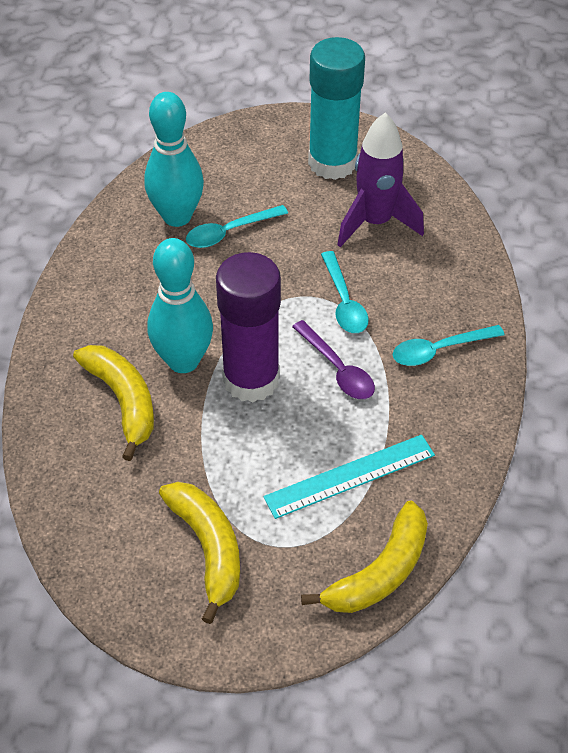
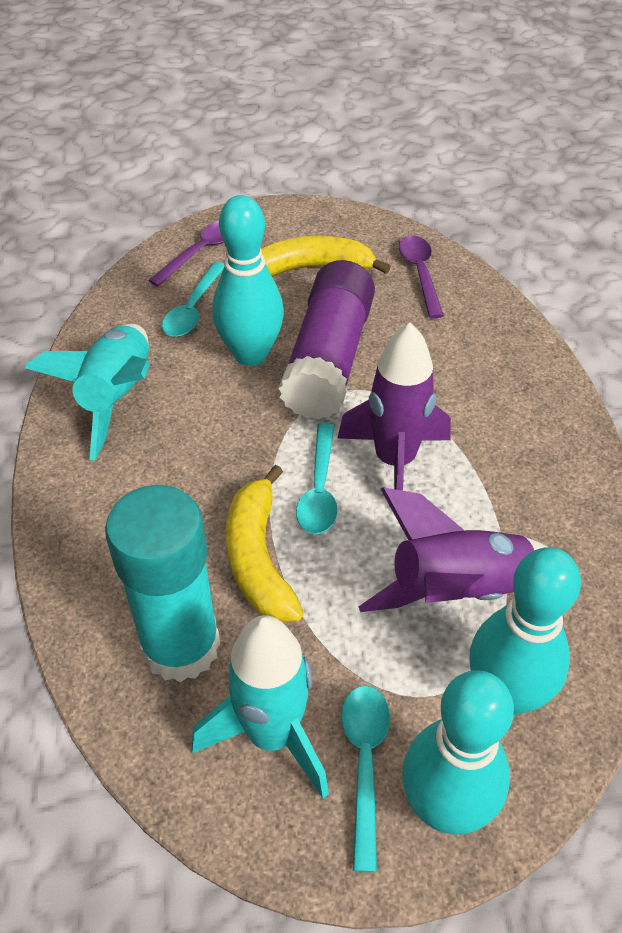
purple rocket: [337,113,424,247] = 1 -> [338,323,451,491] [358,487,548,612] = 2
purple spoon: [292,320,375,399] = 1 -> [148,221,224,287] [399,235,444,319] = 2
turquoise bowling pin: [144,92,204,227] [148,238,213,373] = 2 -> [212,195,284,366] [402,670,514,835] [469,547,581,716] = 3
turquoise rocket: none = 0 -> [25,324,150,460] [192,615,329,799] = 2
turquoise ruler: [263,435,435,519] = 1 -> none = 0
yellow banana: [73,345,154,461] [159,482,240,624] [301,501,428,613] = 3 -> [226,465,304,622] [261,236,391,277] = 2

